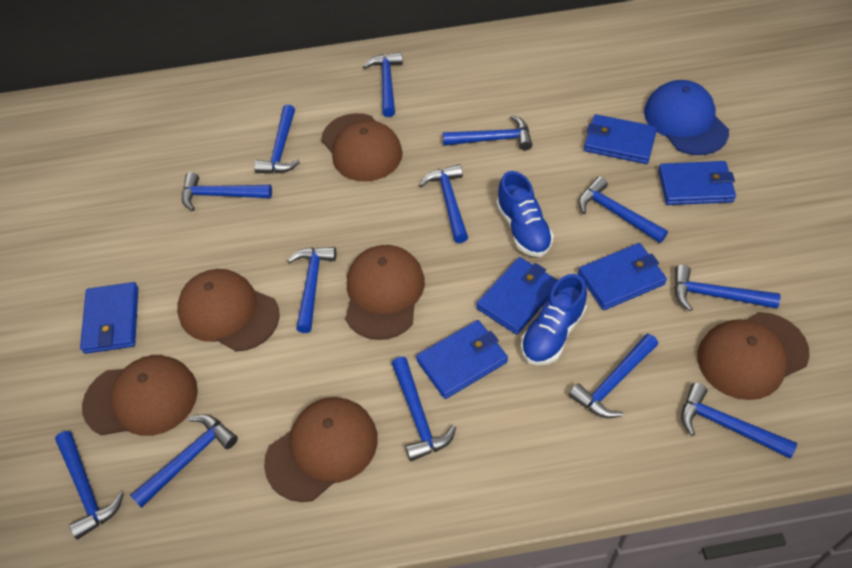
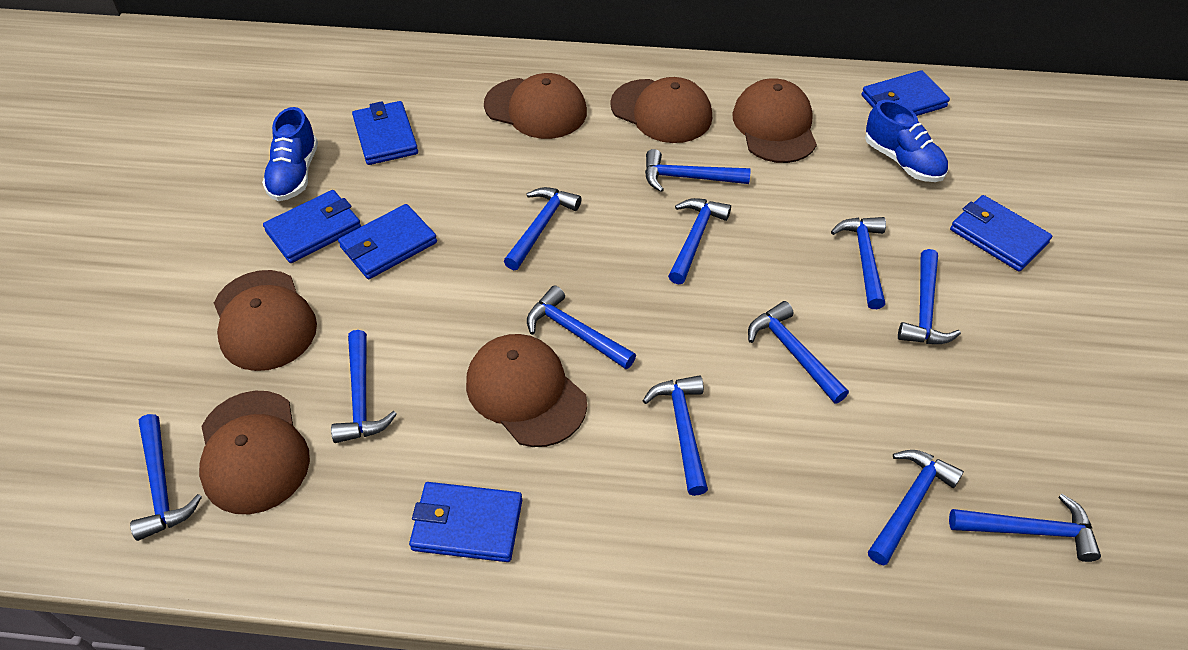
blue cap: [644,80,729,155] = 1 -> none = 0
blue hammer: [55,431,124,539] [130,415,238,508] [182,172,272,211] [254,105,300,173] [287,247,336,333] [363,52,403,117] [392,357,456,461] [420,164,468,243] [443,115,532,150] [569,333,658,418] [578,176,668,243] [674,265,780,311] [681,383,797,458] = 13 -> [130,414,202,541] [331,330,397,443] [504,187,582,270] [527,285,636,369] [643,375,708,496] [645,149,750,192] [668,198,731,284] [748,301,849,404] [831,217,886,309] [868,450,964,565] [898,249,961,344] [949,494,1101,562] = 12

